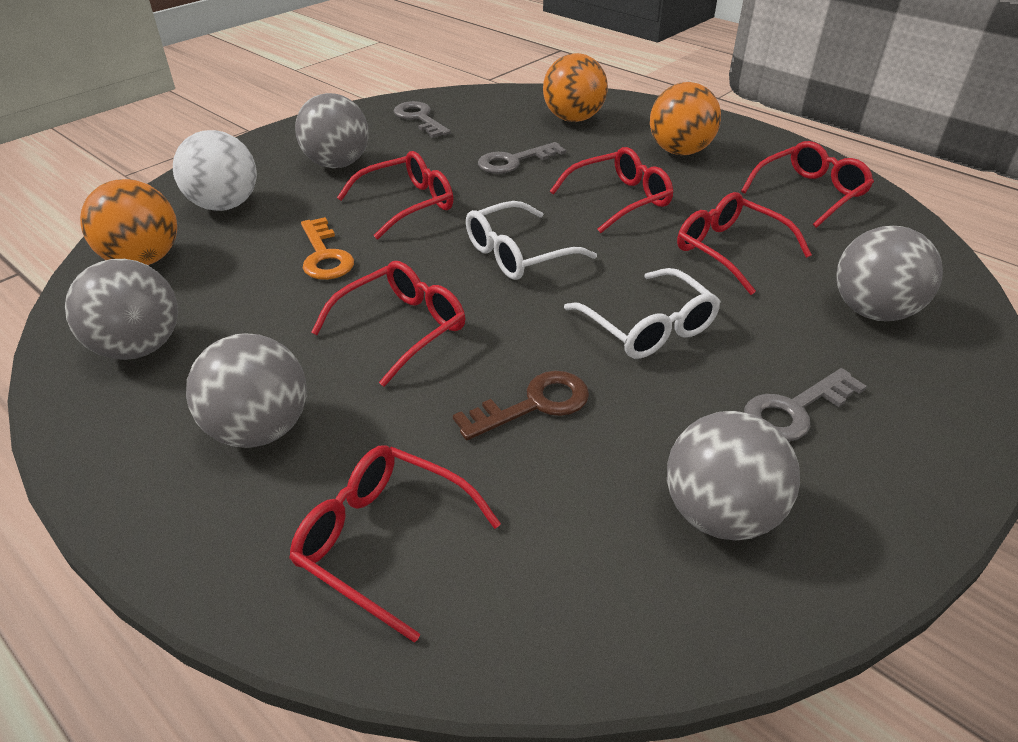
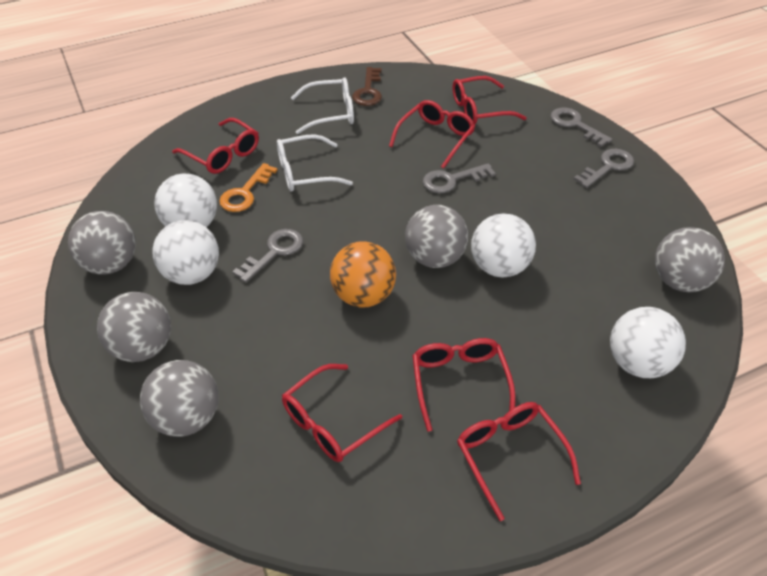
grey key: [394,101,451,138] [478,142,566,174] [744,368,867,442] = 3 -> [232,229,303,283] [423,163,496,193] [551,108,612,147] [574,149,634,188] = 4
orange ball: [80,179,177,265] [543,53,608,122] [650,82,721,155] = 3 -> [330,241,396,308] = 1
white ball: [173,130,257,211] = 1 -> [153,220,219,285] [154,173,217,227] [471,213,536,278] [610,307,686,378] = 4

